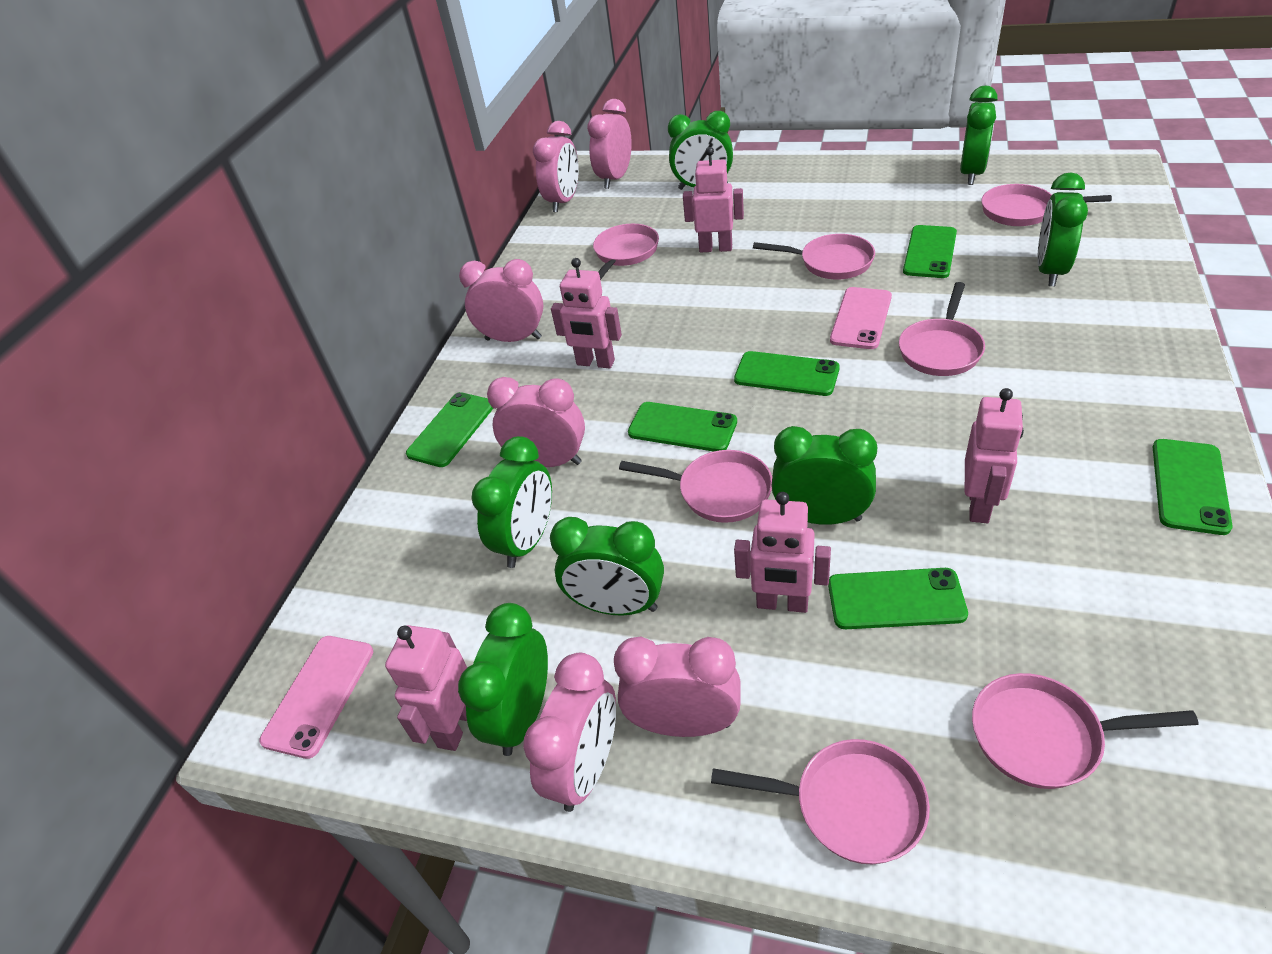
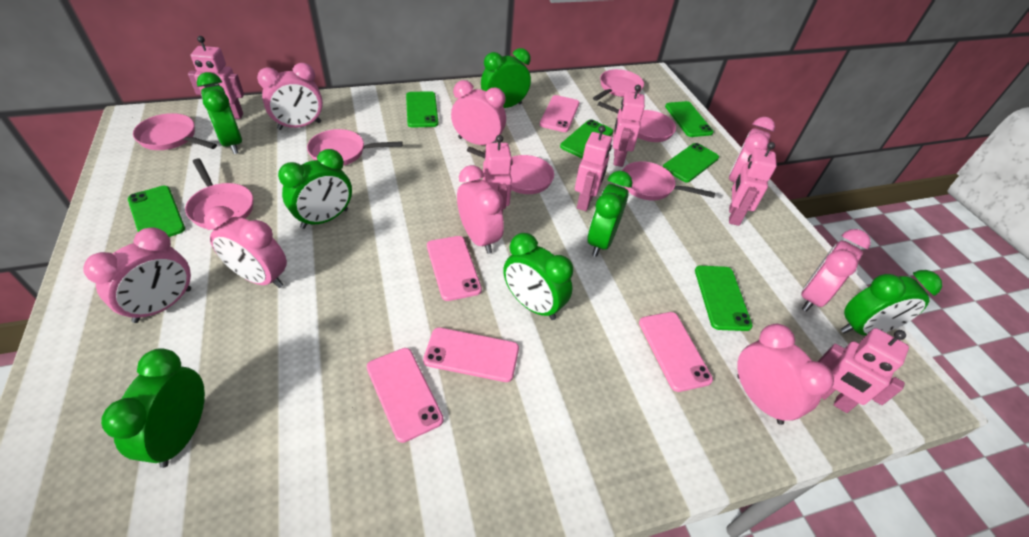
pink clock: [459,259,543,342] [487,377,585,467] [523,653,616,812] [533,121,579,212] [587,99,632,189] [614,637,740,737] = 6 -> [83,227,191,323] [204,206,287,288] [257,63,323,130] [451,80,506,145] [457,165,504,254] [729,117,775,190] [737,324,834,425] [801,229,871,312] = 8
pink phone: [259,636,373,759] [830,287,892,349] = 2 -> [366,348,444,443] [423,327,519,382] [427,236,482,301] [540,95,579,132] [639,312,713,392] = 5
pink robot: [385,625,467,751] [551,258,622,368] [683,147,744,252] [734,492,831,613] [965,388,1024,523] = 5 -> [188,36,244,119] [483,135,513,215] [575,125,612,211] [613,85,645,167] [729,142,777,226] [818,328,909,413] = 6

